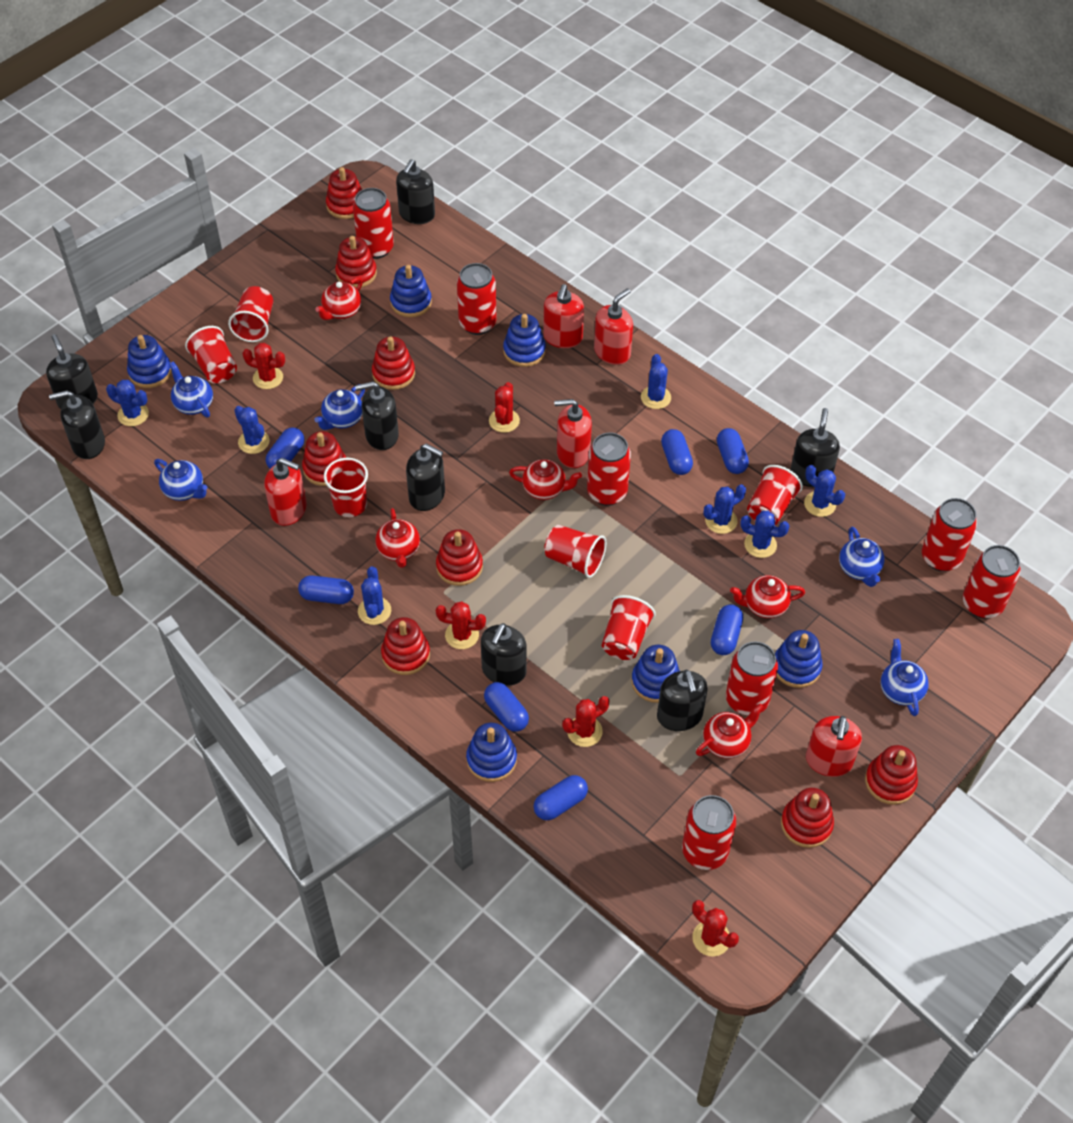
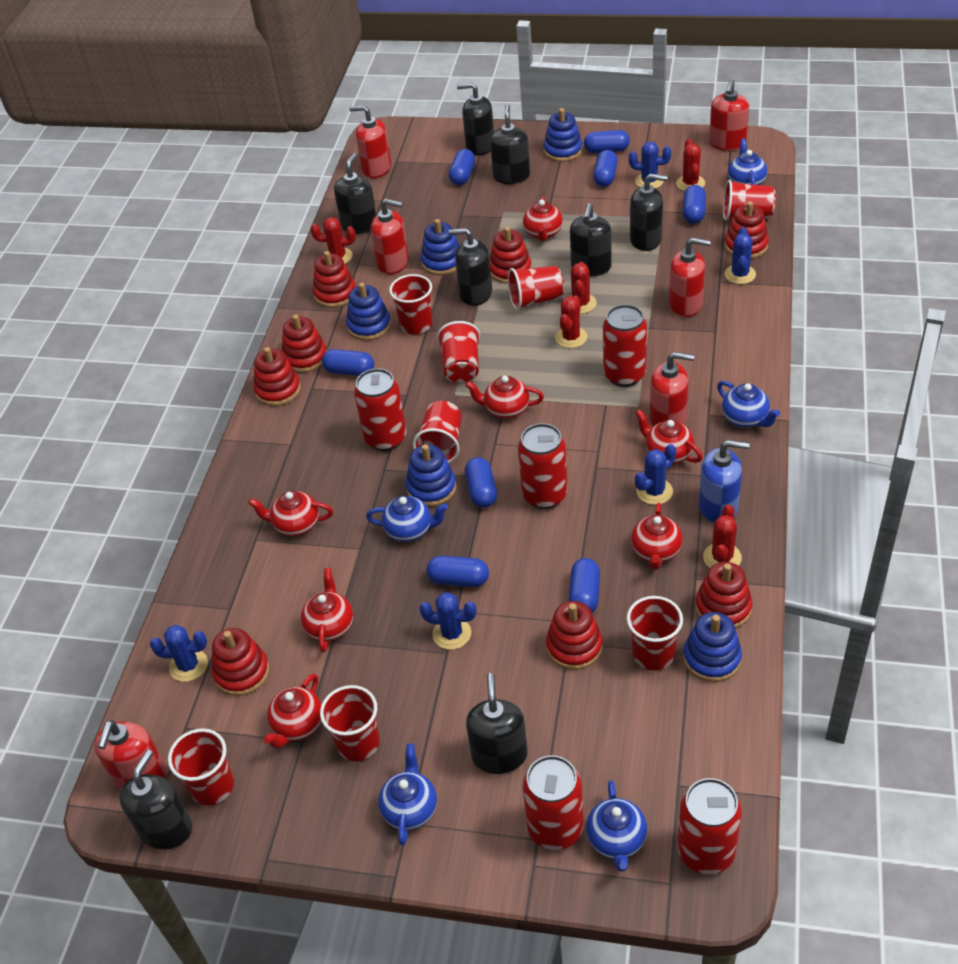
blue cactus: [106,380,149,426] [234,406,270,454] [358,566,391,625] [641,354,671,409] [704,484,746,534] [740,511,789,558] [804,465,845,517] = 7 -> [150,625,208,682] [419,592,476,650] [629,141,671,188] [635,444,676,505] [724,227,756,284] = 5
blue capsule: [266,428,305,468] [298,575,354,604] [484,682,529,732] [534,775,588,820] [661,429,693,475] [711,604,743,655] [717,428,749,474] = 7 -> [322,349,374,376] [427,556,489,587] [449,149,475,185] [465,457,497,508] [569,558,600,613] [584,130,630,153] [593,150,618,187] [683,185,706,224] = 8
blue soap dispenser: none = 0 -> [699,440,750,523] = 1
blue stacking toy: [127,335,172,388] [390,265,432,317] [466,723,517,782] [503,314,546,367] [632,645,680,703] [775,630,823,688] = 6 -> [346,283,391,341] [406,444,457,507] [421,219,459,275] [544,108,583,162] [683,612,742,682] = 5
red can: [353,188,394,259] [457,263,497,335] [587,432,631,506] [682,795,736,870] [726,641,778,715] [922,498,977,572] [963,545,1021,619] = 7 -> [354,368,406,451] [518,423,568,509] [523,755,584,850] [603,304,647,387] [677,778,742,875] = 5
red cup: [185,326,237,383] [228,286,273,342] [324,458,368,517] [544,525,606,578] [602,595,656,660] [747,465,803,525] = 6 -> [168,728,234,806] [320,685,380,761] [389,274,433,334] [413,401,462,463] [437,321,480,383] [508,266,564,310] [627,596,683,670] [723,180,776,221] = 8
red soap dispenser: [264,458,307,526] [543,284,584,348] [554,399,592,468] [594,288,633,365] [806,716,862,777] = 5 -> [94,720,167,790] [349,105,391,178] [371,199,409,274] [650,352,694,426] [669,238,711,317] [709,80,749,151] = 6
red teapot: [315,277,363,320] [375,508,420,568] [509,459,582,500] [696,703,764,759] [730,575,805,618] = 5 -> [248,491,333,536] [263,674,322,749] [301,568,353,652] [465,376,544,419] [523,196,563,241] [631,503,683,570] [635,409,703,464] = 7

